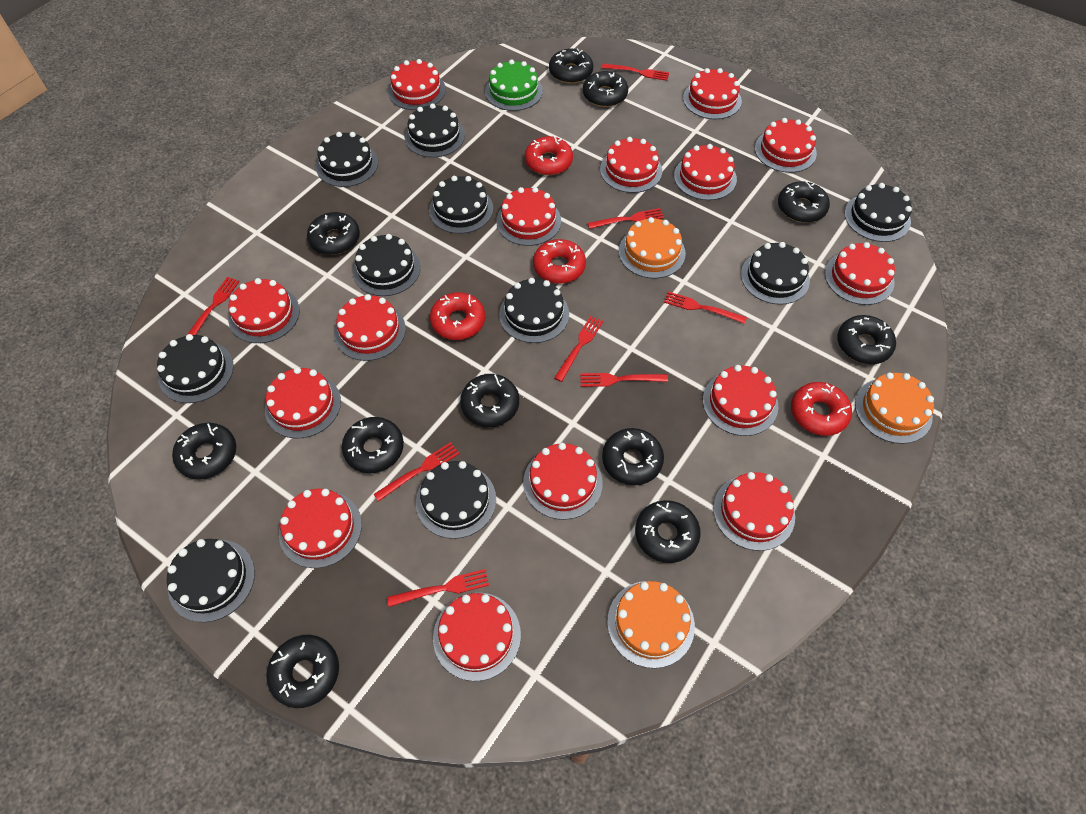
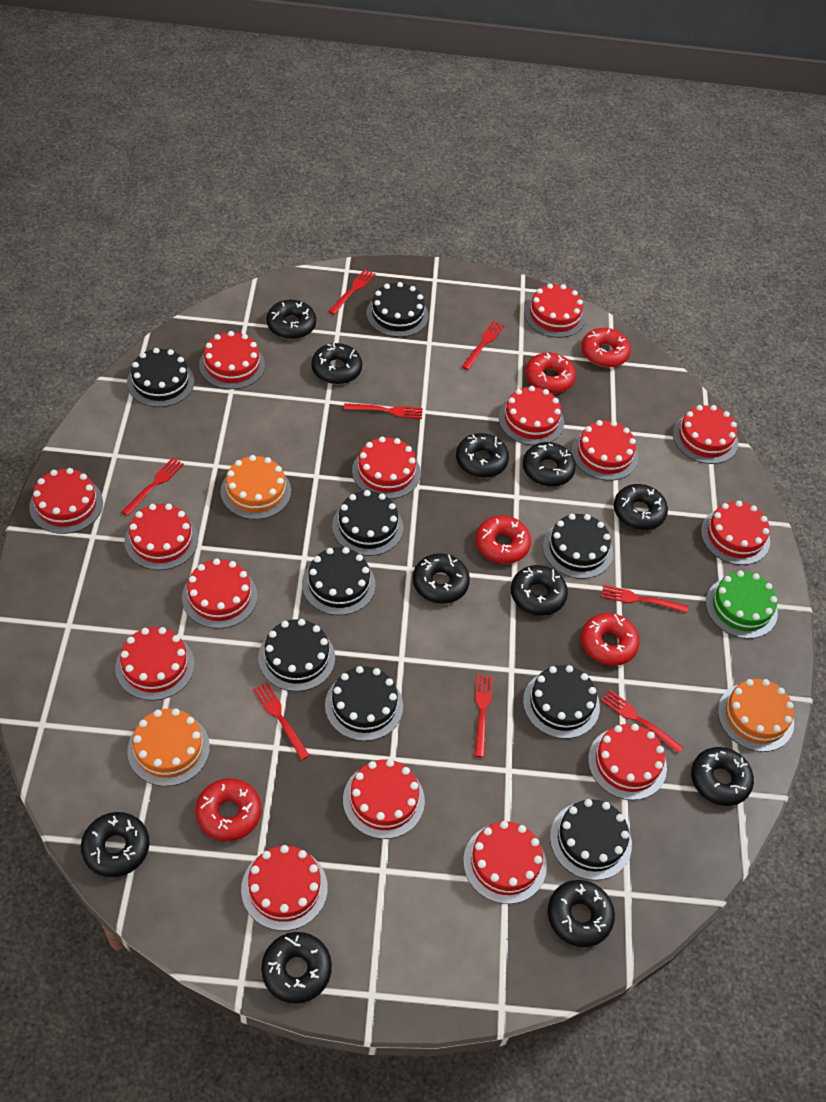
black cake: [157,334,234,403] [167,539,255,622] [316,132,378,187] [353,234,421,296] [405,103,465,158] [416,461,496,539] [429,176,493,234] [499,278,569,343] [741,242,810,305] [844,183,912,242] = 10 -> [127,348,194,407] [258,619,335,692] [302,547,376,615] [325,666,403,741] [332,490,403,556] [366,282,429,337] [523,665,600,739] [543,514,613,579] [550,799,632,880] = 9
red donut: [430,292,485,340] [525,136,573,175] [533,239,586,284] [791,382,852,436] = 4 -> [195,778,261,841] [476,515,531,564] [525,353,576,393] [581,328,631,367] [581,613,640,666] = 5

